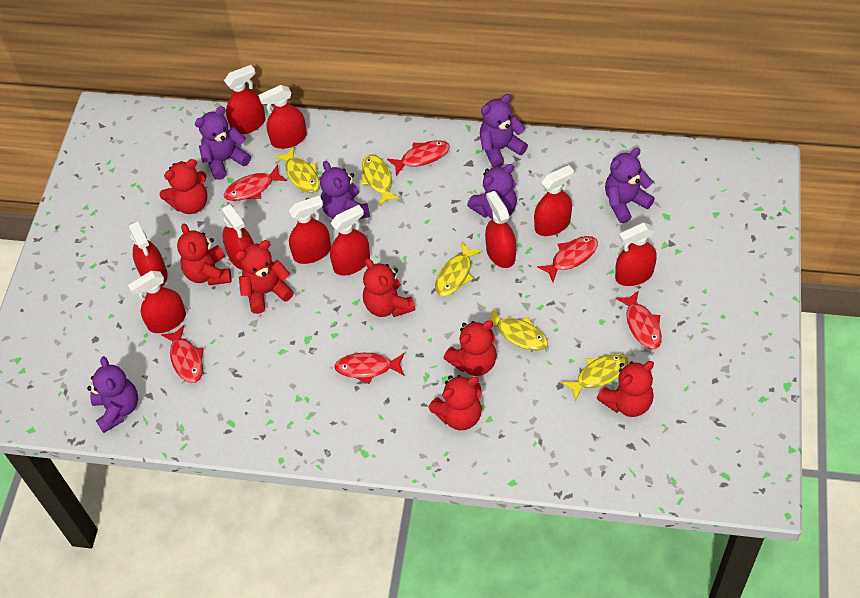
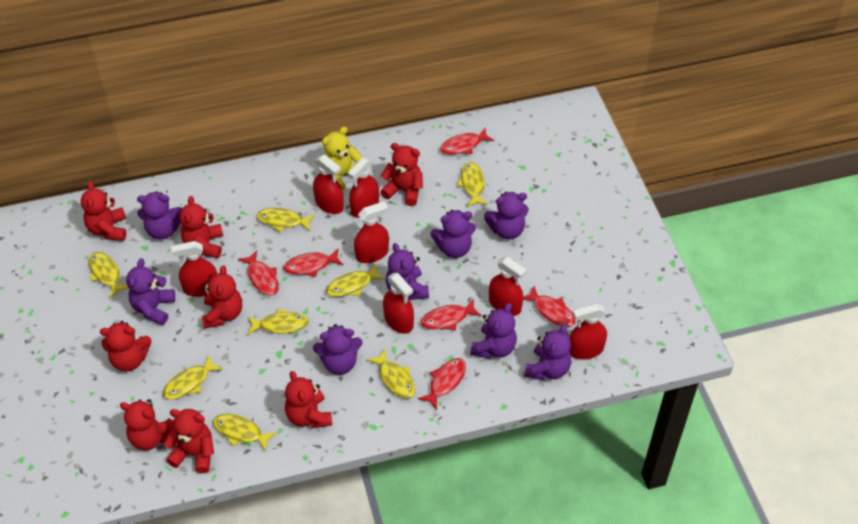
purple teddy bear: [87,356,138,433] [195,106,251,180] [320,161,370,219] [467,164,517,219] [480,94,528,168] [605,148,655,223] = 6 -> [126,258,175,325] [137,191,182,240] [313,324,362,375] [386,243,429,300] [430,210,476,258] [470,303,517,359] [484,192,529,239] [524,324,571,380] = 8
red spray bottle: [128,221,168,286] [128,271,186,333] [220,204,254,270] [224,65,266,134] [258,85,307,149] [289,196,331,264] [330,205,370,276] [485,191,516,268] [534,165,574,236] [615,223,657,286] = 10 -> [171,241,217,297] [313,154,344,214] [348,158,379,218] [354,201,389,263] [383,273,414,334] [489,256,527,316] [569,304,607,360] = 7
red teddy bear: [160,159,207,214] [177,224,231,285] [235,240,294,314] [363,258,415,317] [429,375,482,430] [444,320,497,376] [597,361,654,417] = 7 -> [81,181,126,241] [100,321,152,372] [120,399,174,450] [163,409,214,473] [179,196,223,258] [201,265,242,329] [285,371,332,428] [381,143,423,206] = 8
yellow fish: [274,147,319,193] [361,154,401,206] [435,242,482,296] [483,308,548,351] [561,354,628,401] = 5 -> [89,252,129,298] [163,355,223,399] [213,414,277,452] [248,309,309,335] [257,208,315,232] [326,264,385,297] [367,349,415,399] [457,162,488,207] = 8
yellow teddy bear: none = 0 -> [322,127,362,191] = 1

